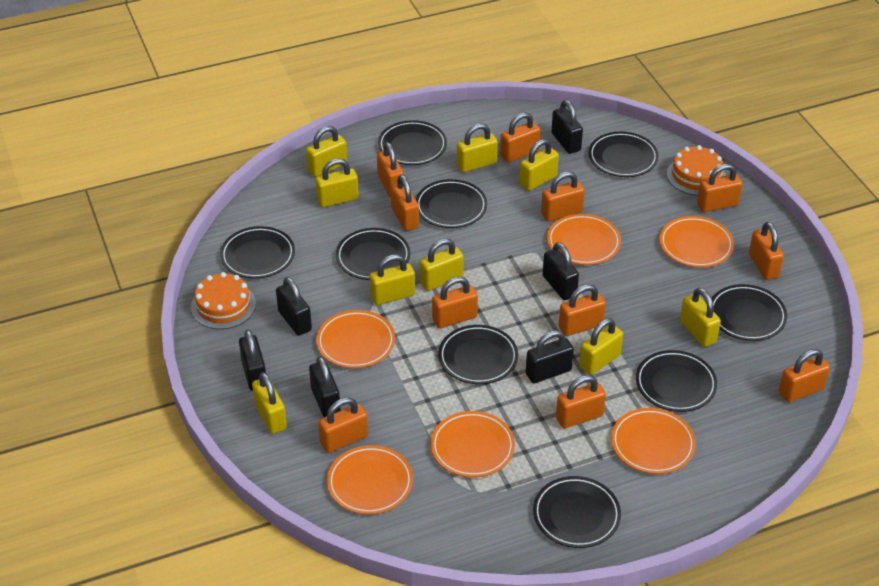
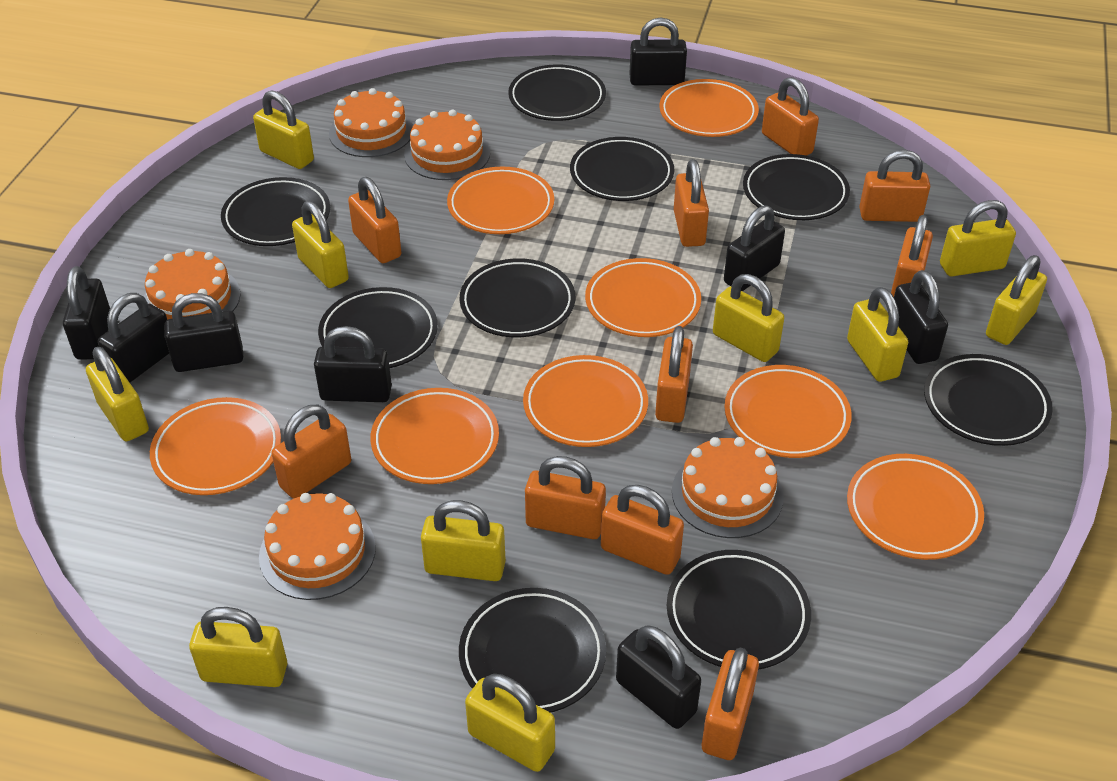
black padlock: [239,329,266,391] [276,277,312,336] [309,356,341,417] [526,330,574,383] [543,242,579,300] [552,100,583,154] = 6 -> [63,266,110,360] [98,293,169,382] [164,293,243,372] [314,326,392,402] [616,626,701,729] [629,18,687,85] [724,205,785,291] [894,270,948,364] = 8
orange cake: [191,272,256,329] [667,145,726,195] = 2 -> [144,249,241,320] [259,493,376,600] [329,88,413,157] [404,109,490,180] [672,437,784,538] = 5
orange padlock: [318,397,368,453] [377,142,404,198] [391,174,419,231] [432,277,478,328] [500,112,540,163] [541,171,585,221] [556,375,606,428] [559,284,606,336] [697,164,743,212] [749,222,784,280] [779,349,830,402] = 11 -> [271,405,351,499] [348,177,402,263] [525,456,606,539] [601,485,684,575] [655,326,693,423] [674,159,709,247] [702,647,759,760] [762,77,819,156] [859,150,930,222] [891,215,933,297] = 10
orange plate: [316,310,395,368] [327,445,413,515] [431,411,515,478] [547,214,621,265] [611,408,696,474] [659,216,734,268] = 6 -> [150,397,281,495] [370,388,499,484] [447,167,554,234] [523,355,648,447] [585,258,701,337] [659,79,759,137] [724,365,852,458] [847,454,984,560] = 8
yellow padlock: [252,372,287,434] [306,126,347,177] [315,158,359,207] [370,254,415,305] [420,238,464,291] [457,123,498,172] [519,139,559,191] [579,318,623,375] [680,287,721,347] = 9 -> [86,347,149,441] [189,607,287,687] [253,90,314,169] [292,201,349,288] [421,500,506,581] [465,674,555,772] [713,274,784,362] [847,287,908,382] [940,200,1016,276] [986,255,1047,345] = 10

